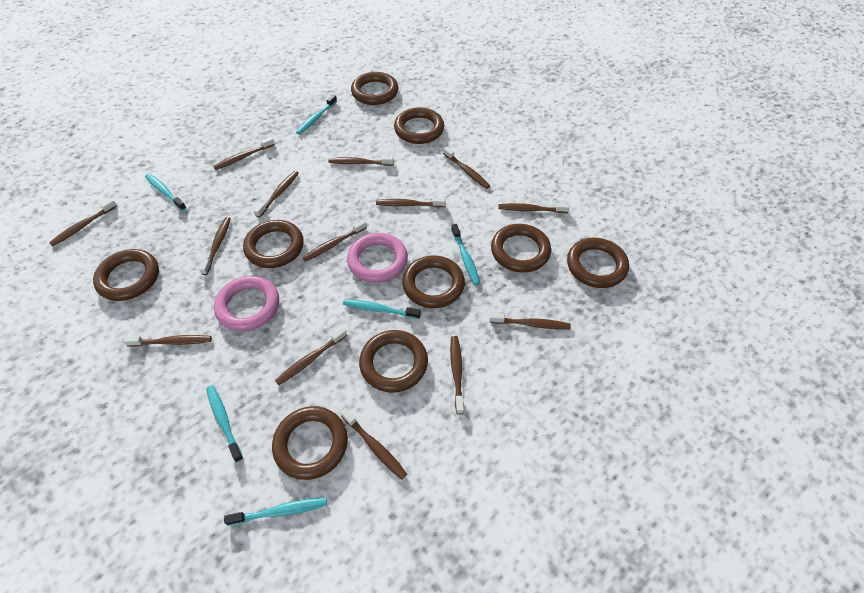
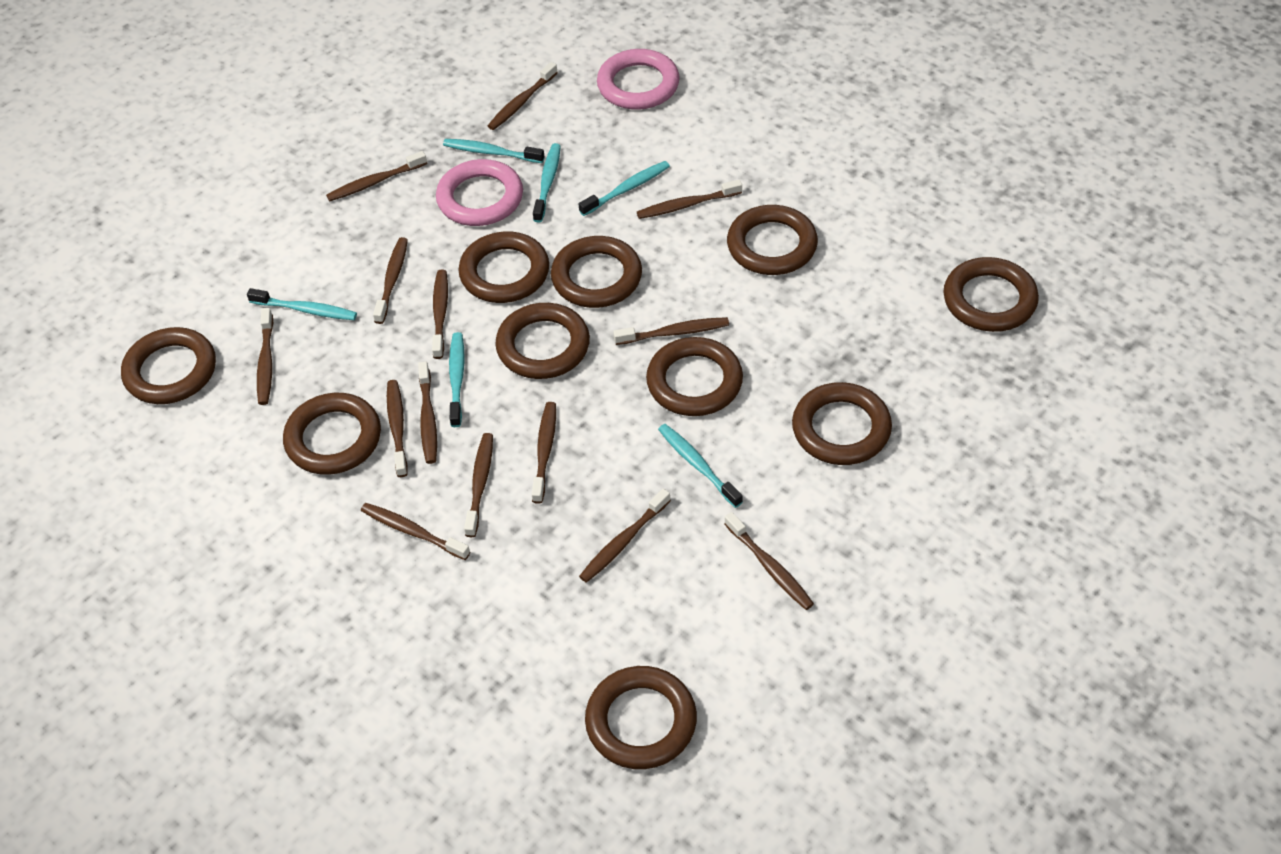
brown ring: [93,249,159,301] [243,220,304,268] [272,406,348,480] [351,72,398,105] [359,330,428,393] [394,107,444,144] [402,256,465,308] [491,224,551,273] [567,237,629,288] = 9 -> [121,327,216,404] [283,393,381,475] [459,232,549,303] [495,303,590,379] [551,236,642,308] [585,666,697,769] [646,337,743,416] [727,205,818,275] [792,382,892,465] [943,257,1039,332] = 10

